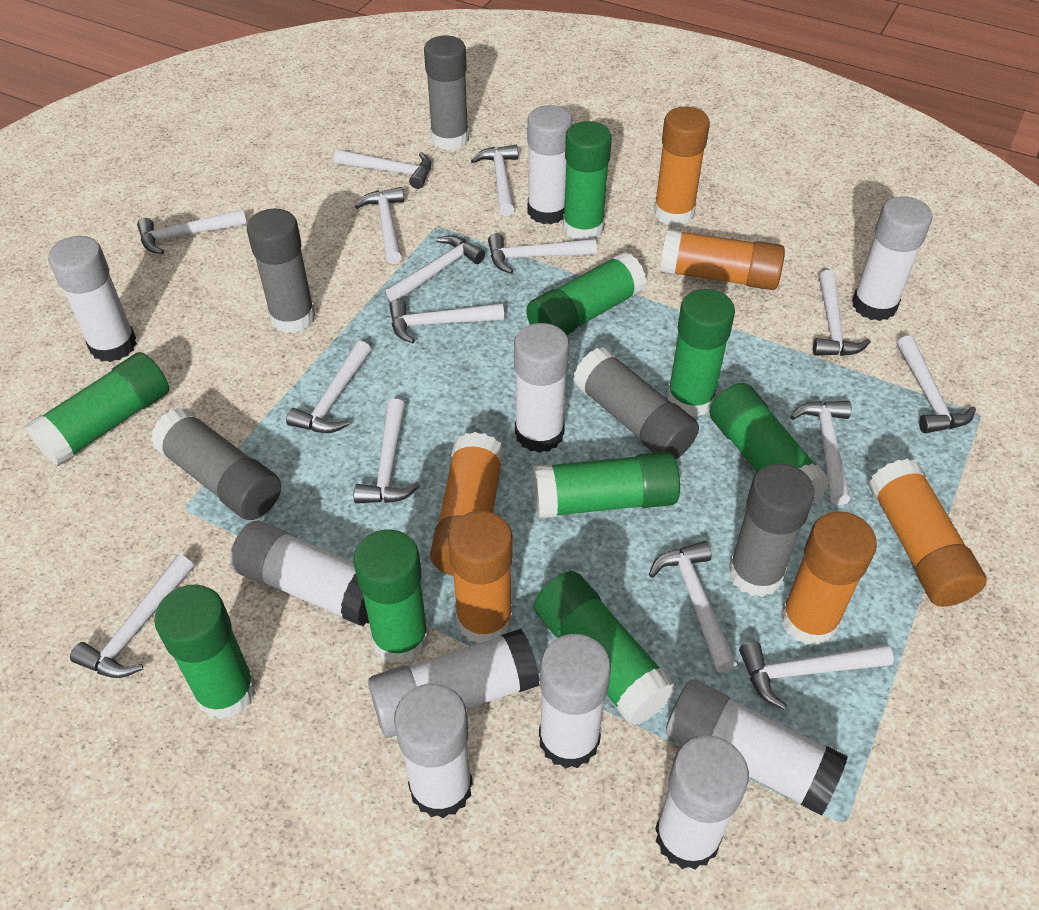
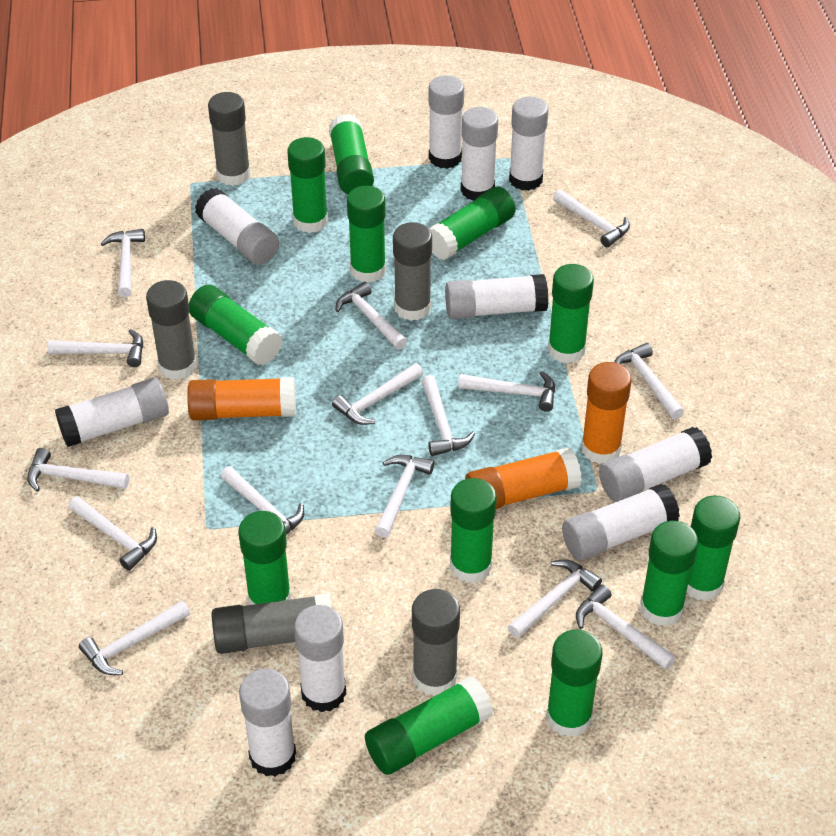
green glue stick: [25,352,169,466] [154,584,256,720] [353,529,429,664] [526,252,647,335] [532,451,680,518] [534,571,677,726] [563,121,612,240] [667,289,735,417] [709,383,830,504] = 9 -> [189,285,283,366] [238,511,291,605] [287,137,328,233] [329,114,374,194] [347,186,386,283] [365,676,493,775] [429,187,516,260] [450,478,497,583] [546,629,602,737] [548,264,594,364] [640,521,698,626] [686,495,740,601] = 12
orange glue stick: [430,432,504,575] [448,511,513,644] [654,107,710,226] [660,229,785,290] [781,511,877,646] [869,459,987,607] = 6 -> [187,377,296,420] [465,447,581,509] [581,362,632,464] = 3

